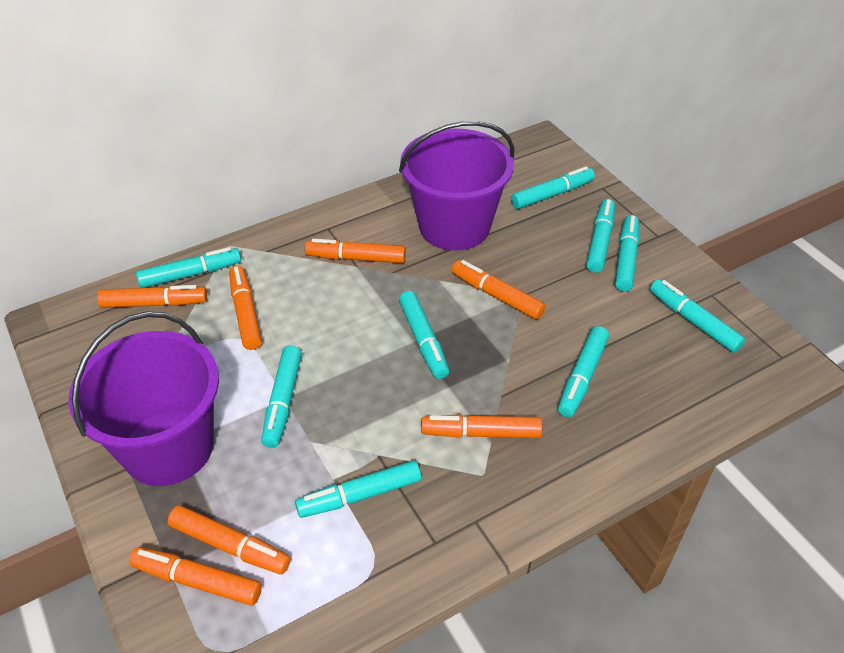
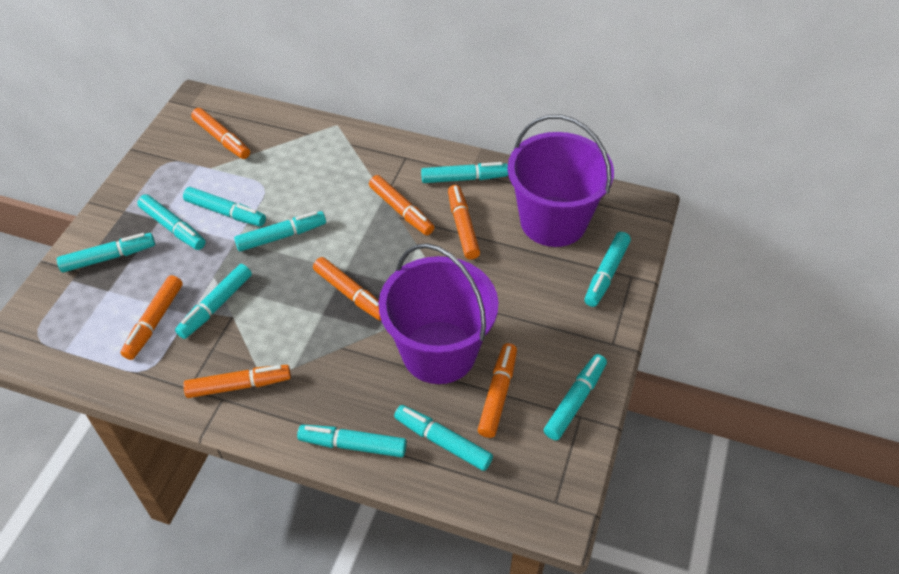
turquoise marker: [136,247,241,288] [261,346,302,448] [295,460,421,518] [399,291,449,379] [511,166,595,209] [558,326,609,417] [586,199,615,273] [615,215,639,292] [650,279,745,353] = 9 -> [57,233,155,272] [137,194,205,250] [175,264,252,339] [183,187,266,227] [234,211,326,252] [297,425,407,457] [394,405,493,471] [421,162,508,183] [544,354,607,440] [584,232,631,307] = 10

